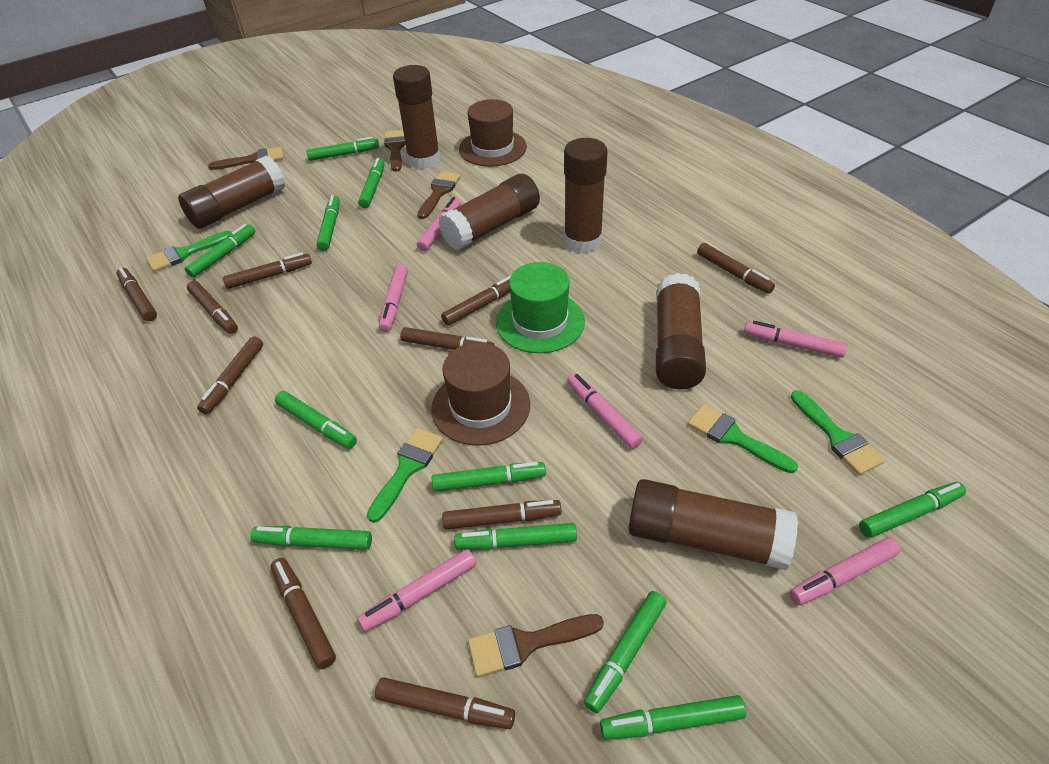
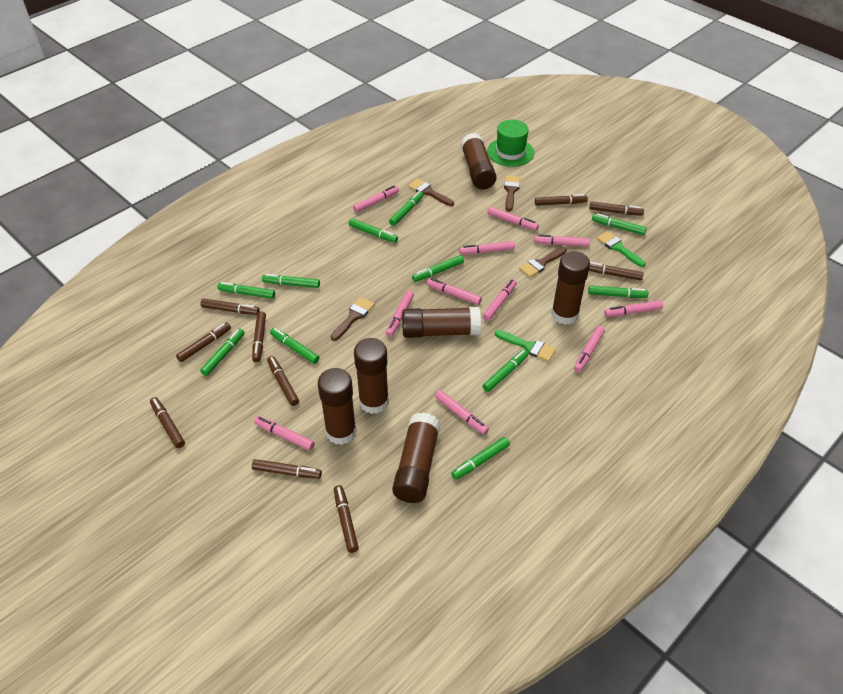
brown hat: [431,343,530,445] [459,99,527,167] = 2 -> none = 0
green brush: [146,231,232,272] [367,428,443,523] [688,404,798,473] [791,390,884,475] = 4 -> [495,330,556,362] [597,231,646,267] = 2
pink marker: [357,549,476,632] [379,264,408,332] [417,197,461,251] [567,373,643,449] [744,321,847,358] [790,537,901,605] = 6 -> [254,416,315,451] [353,186,399,213] [386,290,414,337] [427,278,482,305] [435,390,489,435] [459,241,515,255] [483,279,517,321] [487,207,539,230] [534,234,590,247] [574,326,605,372] [604,300,663,317] = 11

